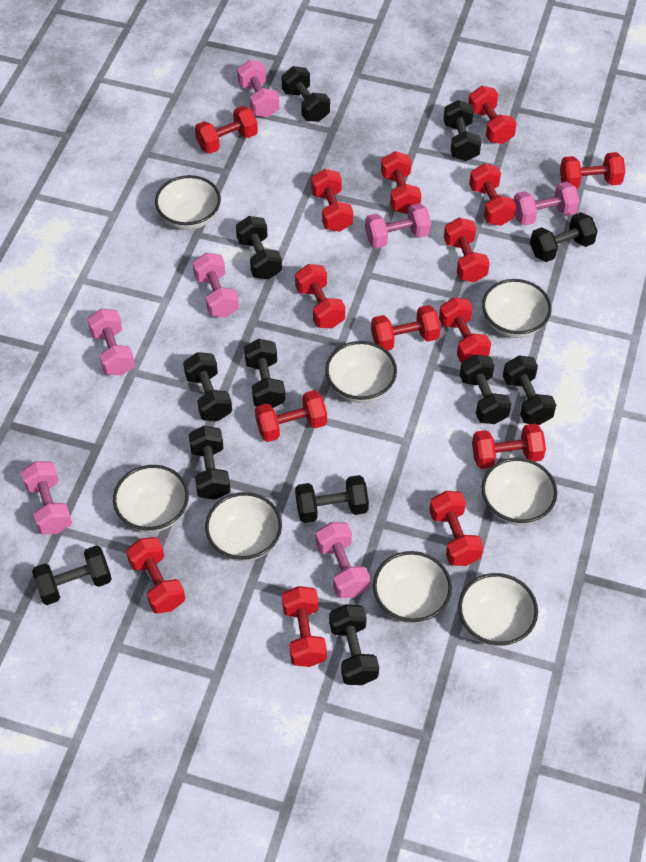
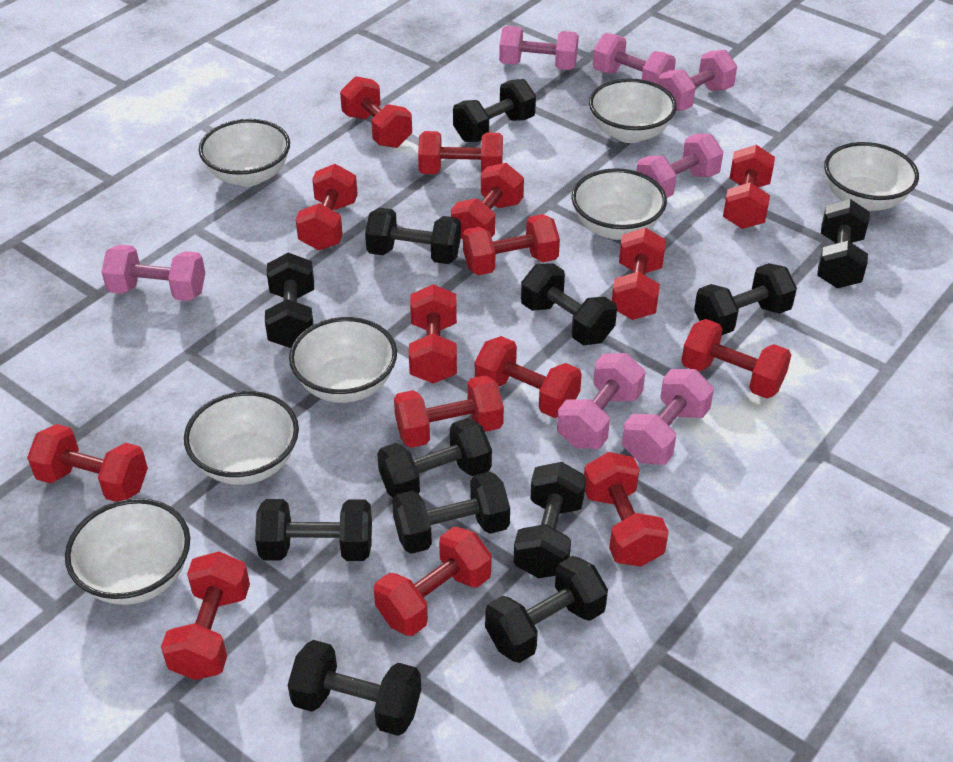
white bowl: [113,465,189,532] [155,175,221,230] [205,492,282,561] [325,341,397,403] [373,551,452,623] [458,573,538,646] [482,279,552,338] [482,458,557,525] = 8 -> [65,498,190,605] [184,391,299,485] [199,119,290,186] [289,317,397,403] [571,168,667,240] [589,78,677,143] [824,142,919,211] = 7

